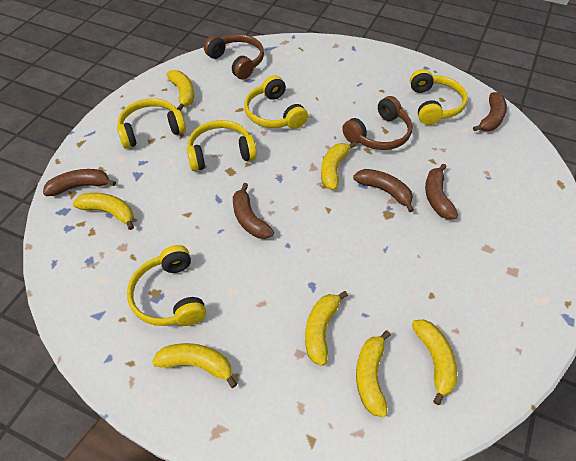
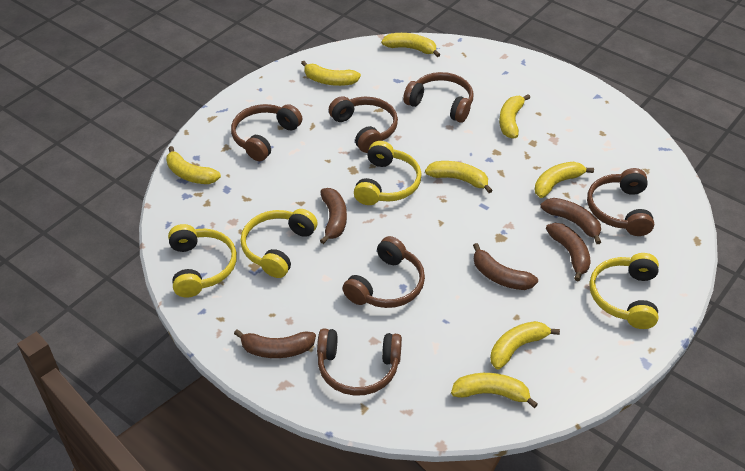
brown headphones: [204,34,264,80] [342,96,413,150] = 2 -> [231,104,302,161] [317,329,402,396] [329,96,398,153] [342,236,425,308] [403,72,473,123] [587,168,654,236] = 6
yellow banana: [73,193,134,230] [152,343,237,388] [166,70,194,111] [305,291,348,366] [321,142,357,190] [356,330,391,418] [412,319,457,405] = 7 -> [166,146,221,184] [301,61,361,86] [381,33,440,57] [425,161,493,193] [451,373,538,408] [490,321,560,369] [499,94,530,138] [534,162,594,198] = 8
yellow headphones: [117,98,186,149] [127,245,206,326] [187,120,257,171] [244,75,308,129] [410,69,468,125] = 5 -> [168,224,237,298] [240,209,318,278] [354,141,422,205] [589,253,659,329] = 4

